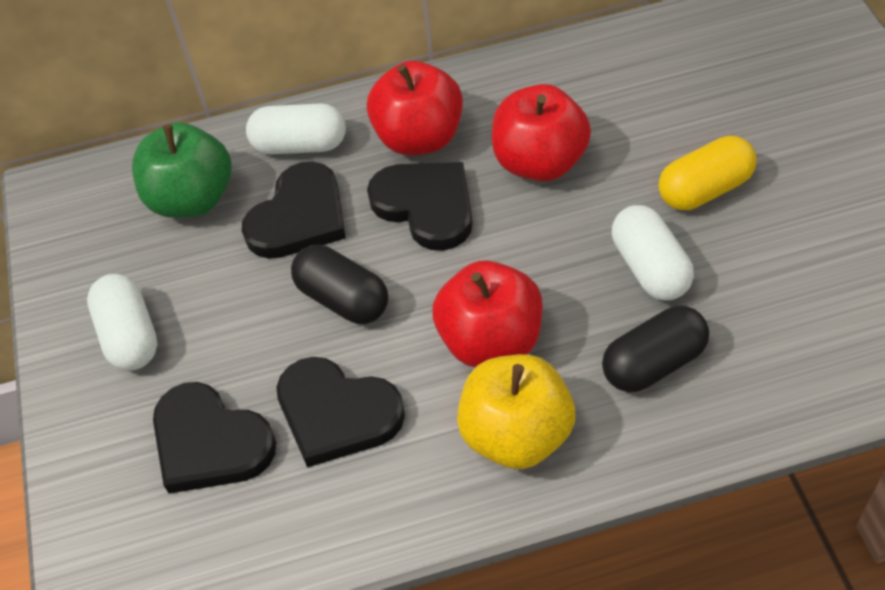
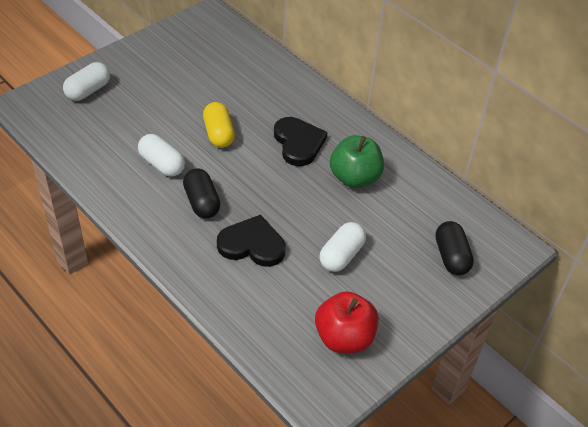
black heart: [153,382,276,494] [242,161,346,259] [276,357,405,467] [367,162,473,251] = 4 -> [217,214,286,267] [274,117,327,166] = 2
red apple: [367,61,463,155] [432,260,543,367] [492,84,591,182] = 3 -> [315,291,378,353] = 1
yellow apple: [457,354,576,469] = 1 -> none = 0

